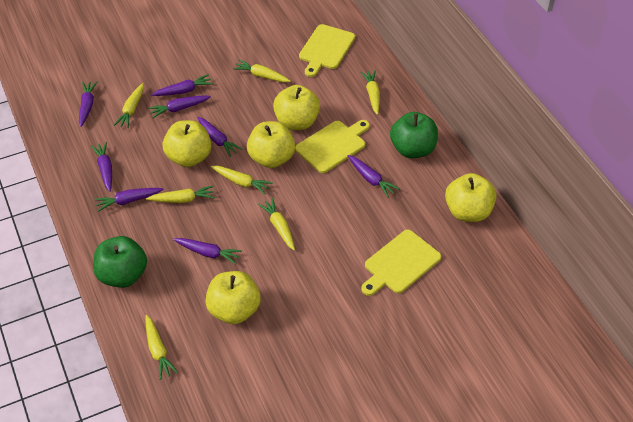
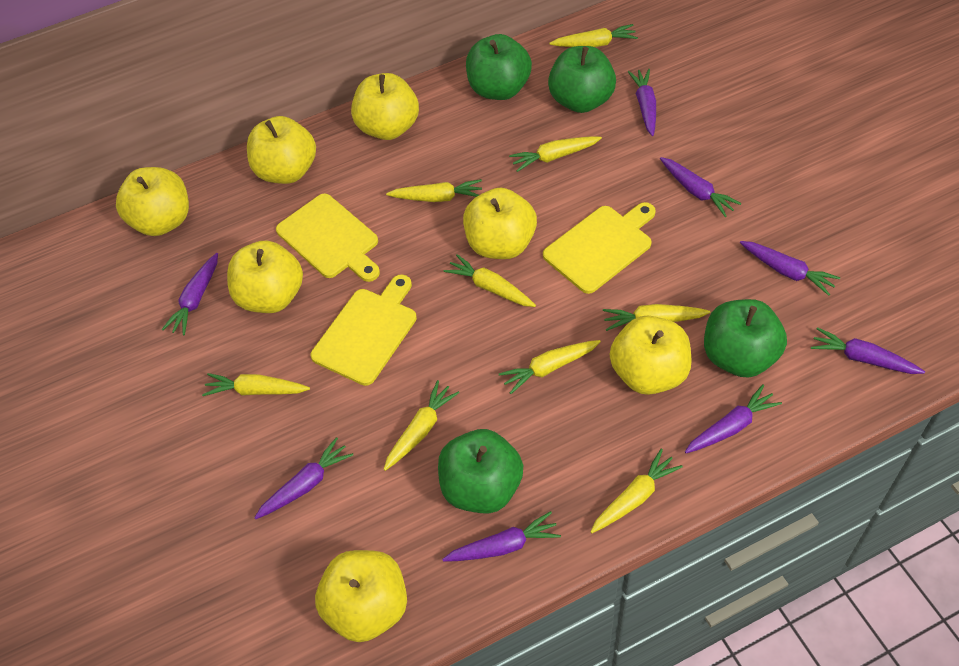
green apple: [93,236,147,288] [390,112,438,158] = 2 -> [438,429,523,514] [466,34,532,100] [548,46,616,113] [704,299,787,378] = 4
yellow apple: [163,120,211,167] [205,271,261,324] [247,121,295,168] [273,85,320,130] [445,173,497,222] = 5 -> [116,167,189,236] [227,241,303,313] [247,116,316,184] [315,550,407,642] [351,73,419,140] [463,188,537,259] [610,316,692,395] = 7
yellow carrot: [114,83,144,128] [146,186,215,203] [146,315,178,380] [211,166,273,195] [233,59,291,82] [258,198,295,251] [361,70,380,115] = 7 -> [202,373,310,396] [383,380,460,471] [386,179,482,202] [444,254,536,307] [499,340,601,394] [509,136,602,172] [549,24,638,47] [590,449,683,533] [603,304,710,331] = 9

